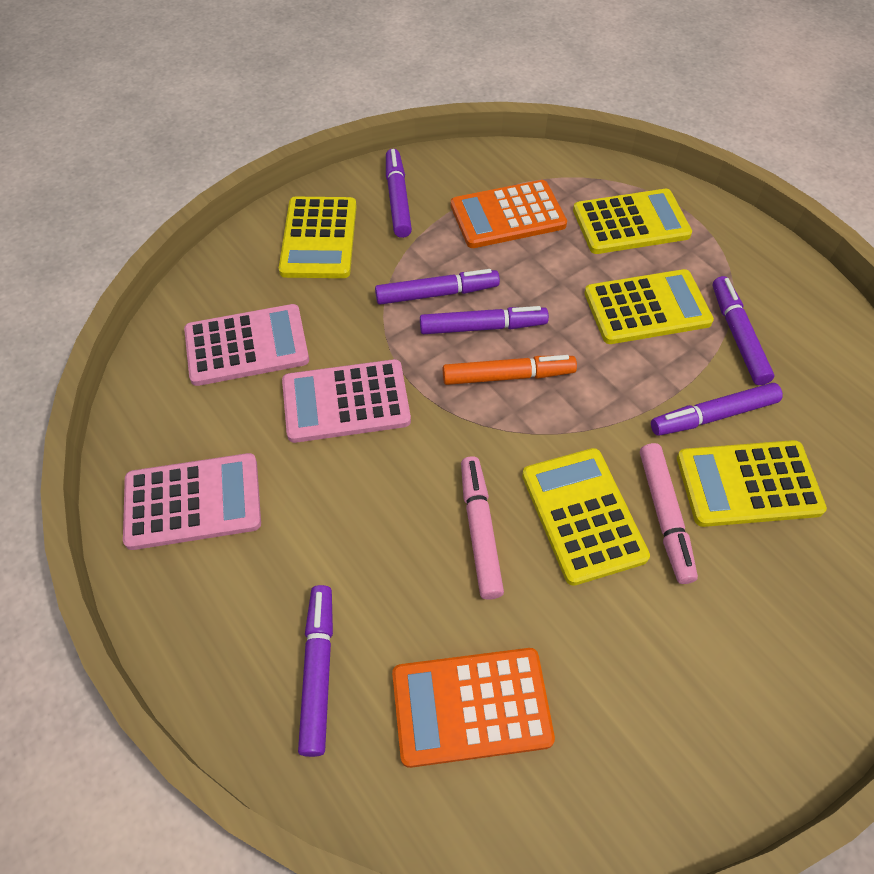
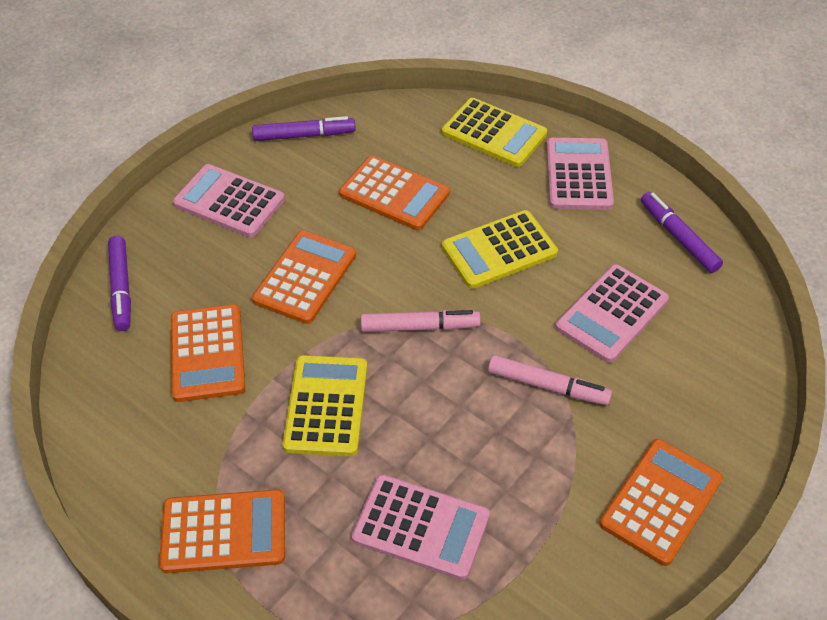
orange calculator: [392,648,555,768] [451,180,567,248] = 2 -> [159,489,285,573] [171,304,245,402] [252,230,356,324] [339,156,450,230] [599,439,723,566] = 5
orange marker: [443,355,577,385] = 1 -> none = 0
pink calculator: [123,453,261,550] [184,304,309,386] [282,359,411,443] = 3 -> [173,164,285,238] [352,474,490,580] [546,138,614,210] [555,264,669,363] = 4
purple marker: [298,585,333,757] [375,269,500,305] [386,149,412,238] [420,306,549,334] [651,383,783,436] [713,276,774,385] = 6 -> [108,236,131,331] [252,116,356,141] [641,192,723,273] = 3
yellow calculator: [279,197,357,278] [522,448,650,586] [573,189,692,254] [584,269,714,344] [677,440,827,527] = 5 -> [283,355,367,456] [442,98,547,167] [442,210,558,289] = 3

